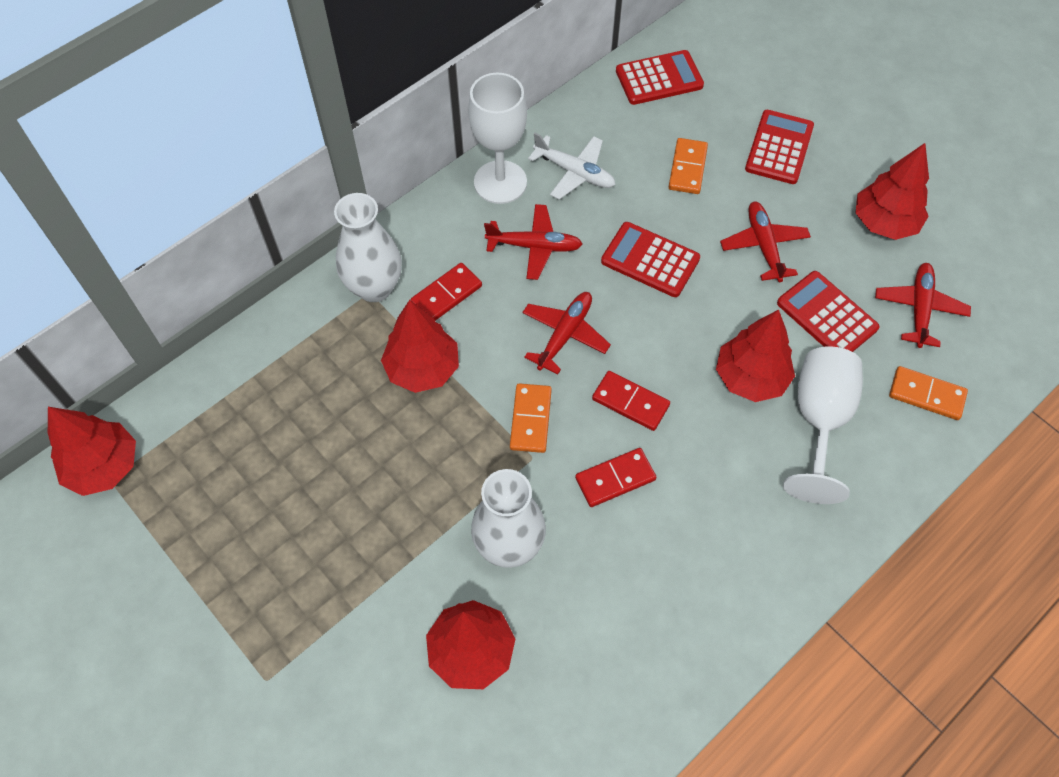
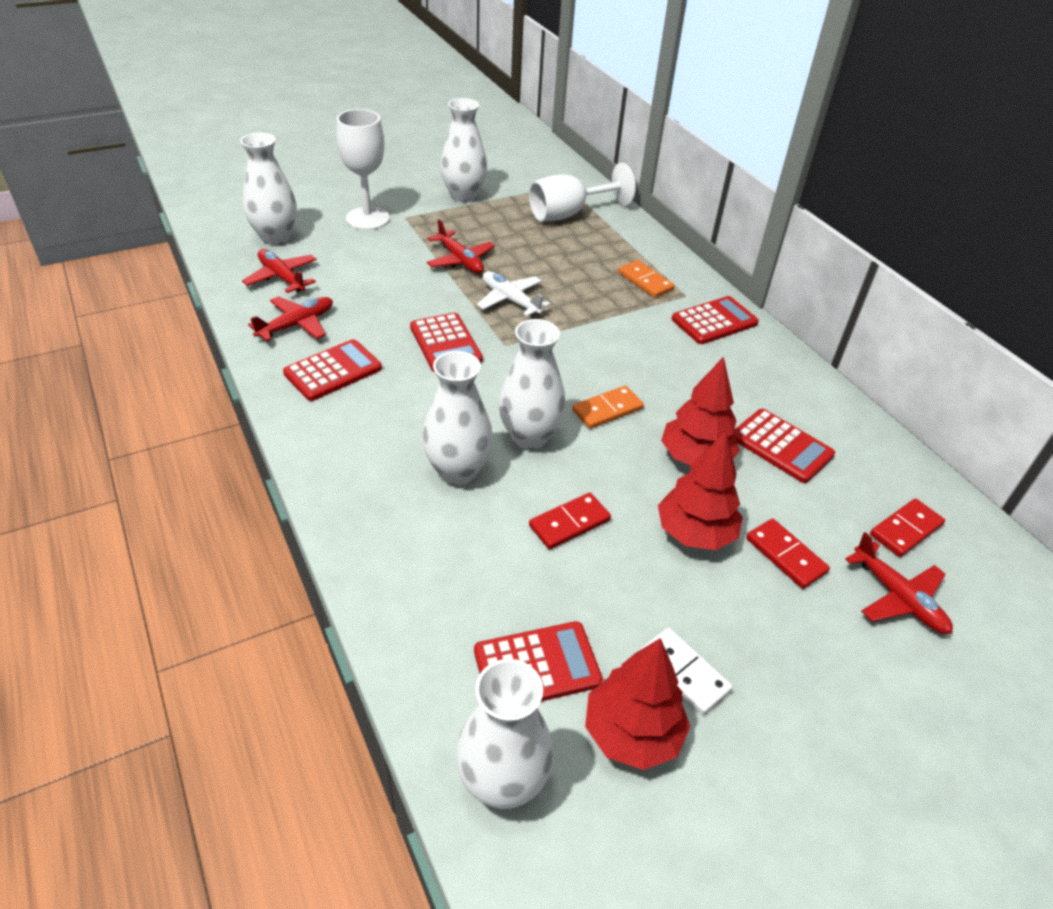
orange domino: [510,383,552,453] [669,138,708,194] [889,366,968,420] = 3 -> [572,386,644,429] [618,260,675,298] = 2
red calculator: [601,222,700,297] [616,50,704,105] [745,110,814,184] [777,271,879,352] = 4 -> [283,339,382,401] [410,313,483,372] [474,621,603,701] [672,296,759,344] [734,409,835,483] = 5
red tree: [48,407,136,496] [381,300,459,393] [426,600,515,689] [716,310,795,402] [856,143,929,240] = 5 -> [585,638,690,770] [658,432,743,550] [661,356,740,465] = 3
white domino: none = 0 -> [640,628,733,715] = 1
white vase: [334,193,402,302] [471,469,546,568] = 2 -> [240,133,297,245] [422,351,493,485] [440,98,487,202] [456,659,554,809] [499,319,566,450] = 5

